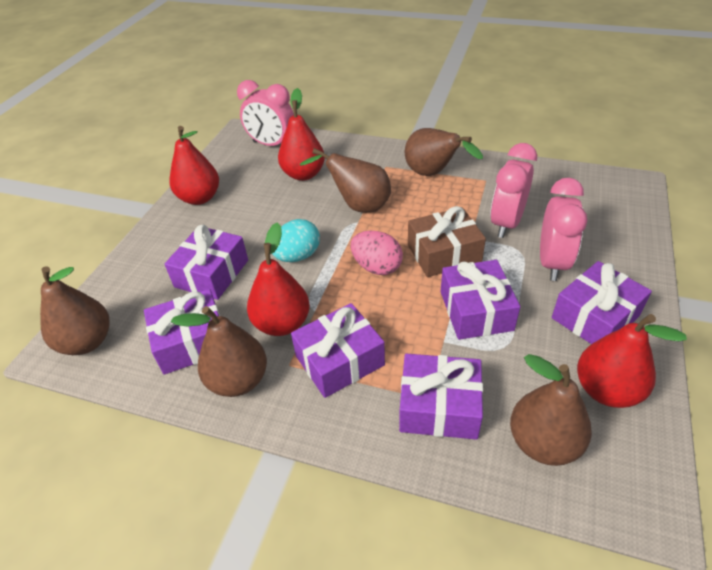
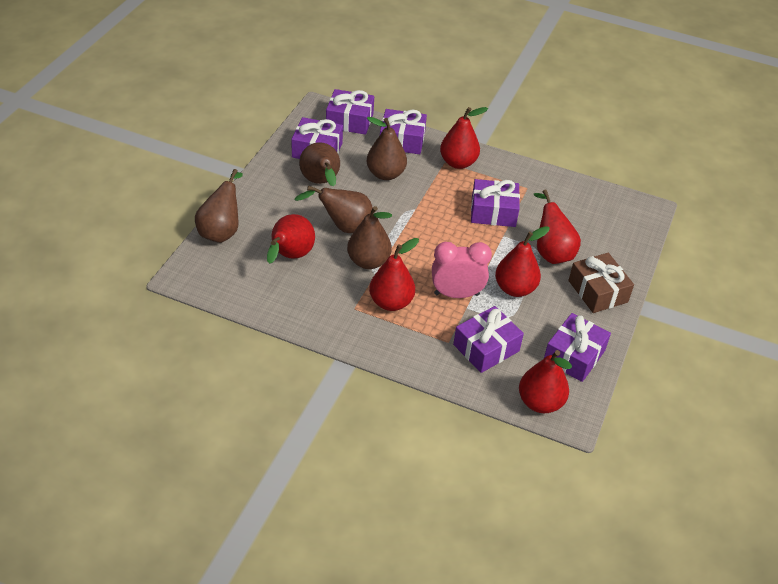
pink clock: [237,80,294,146] [490,143,537,238] [540,178,587,281] = 3 -> [432,242,492,298] = 1
pink egg: [351,231,403,275] = 1 -> none = 0
red pear: [169,126,219,205] [247,223,310,336] [278,88,325,181] [577,314,687,408] = 4 -> [267,214,315,264] [369,238,419,311] [440,107,488,169] [495,226,550,297] [519,350,572,413] [533,189,581,264] = 6
turquoise egg: [272,219,320,262] = 1 -> none = 0

